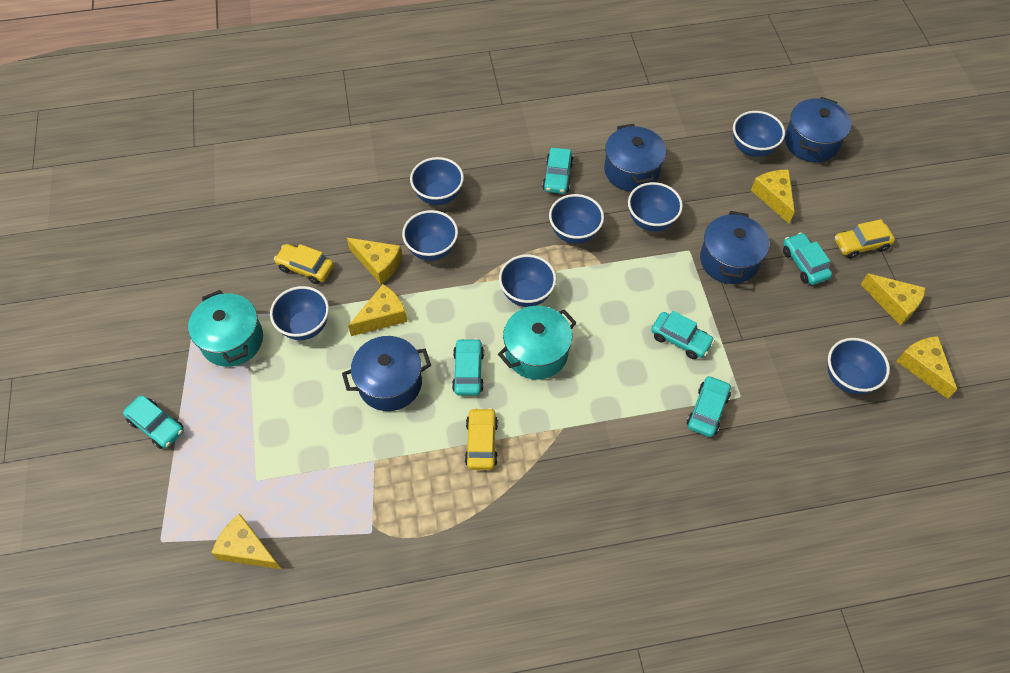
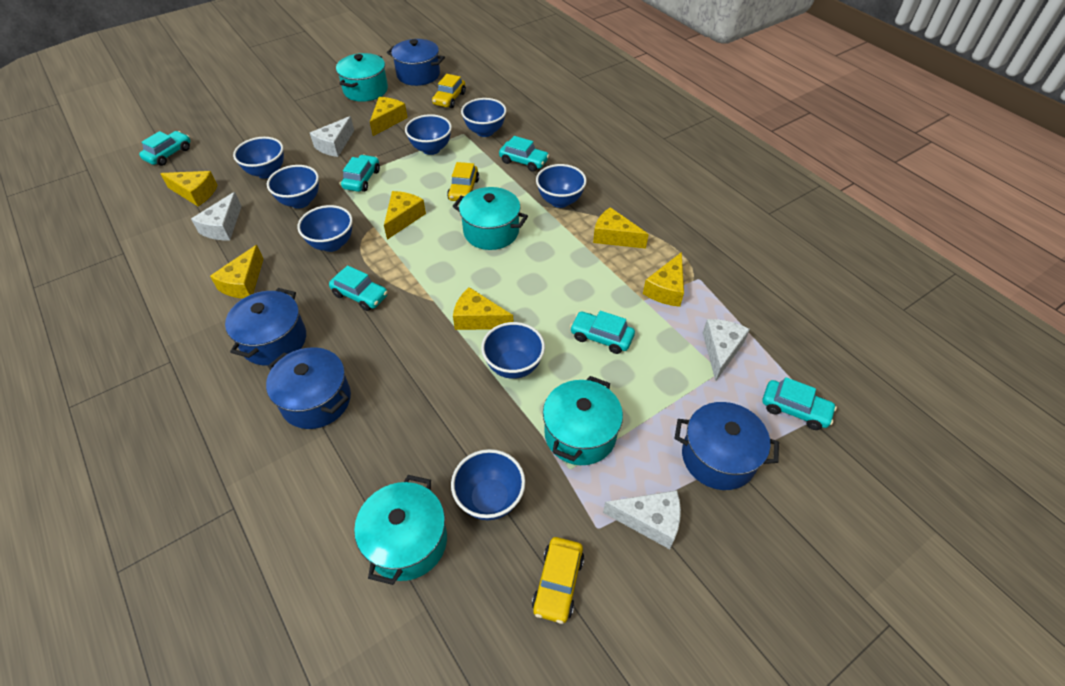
turquoise pot: [188,290,263,367] [498,306,577,380] = 2 -> [336,53,388,102] [354,475,447,585] [452,187,528,250] [543,376,623,465] = 4
white cheese: none = 0 -> [191,192,242,240] [310,116,354,157] [603,490,681,549] [703,319,750,381] = 4
yellow cheese: [211,513,281,569] [347,238,402,284] [348,284,407,336] [751,170,795,223] [861,274,926,326] [896,336,957,399] = 6 -> [160,171,218,206] [210,245,263,299] [370,97,407,136] [384,191,426,240] [453,287,513,330] [593,207,649,249] [643,252,684,307] = 7

